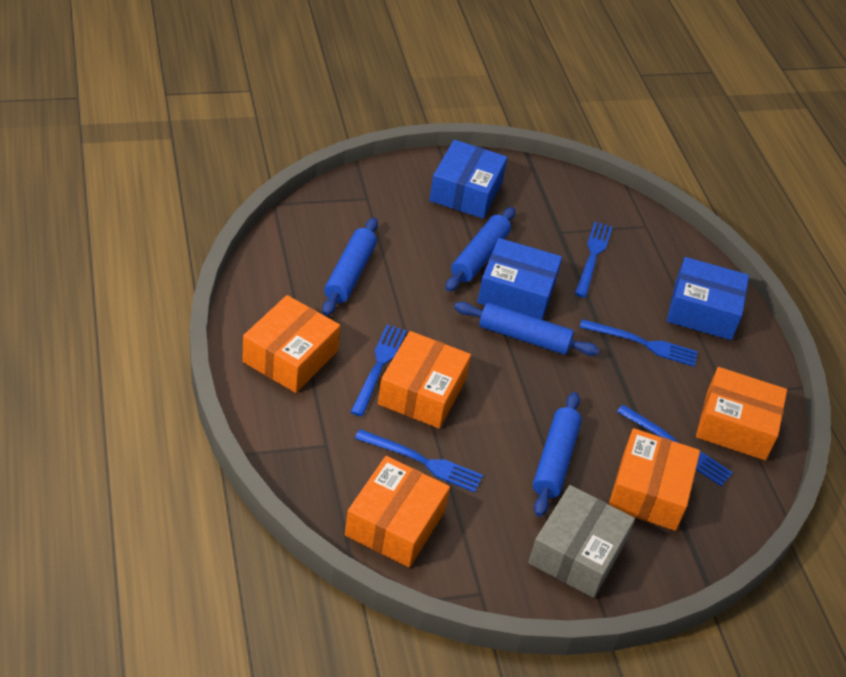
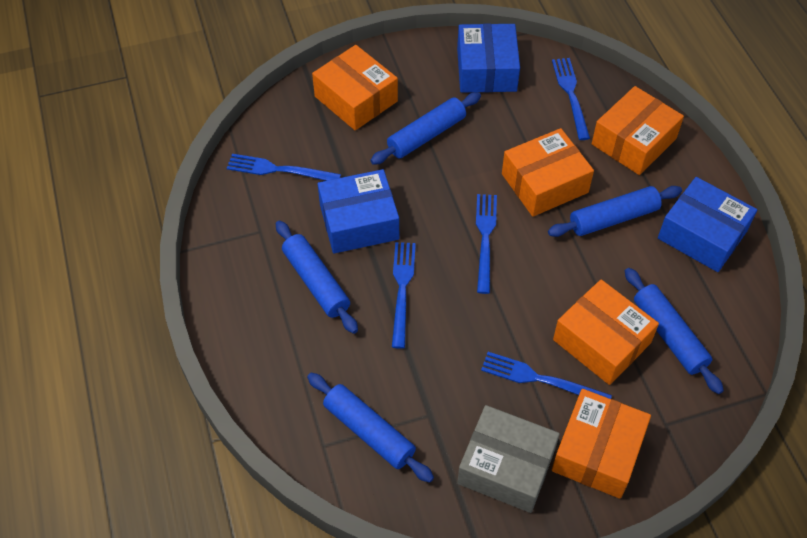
blue rolling pin: [322,218,378,316] [446,207,515,291] [454,302,600,356] [533,392,582,517] = 4 -> [276,221,358,334] [307,373,434,483] [370,92,481,165] [548,186,682,237] [625,268,724,394] = 5

